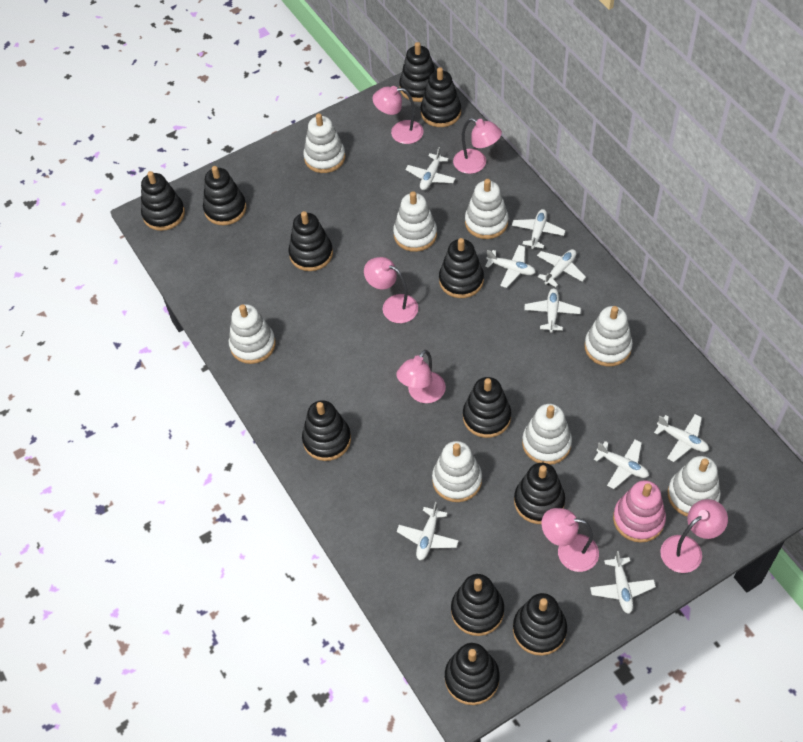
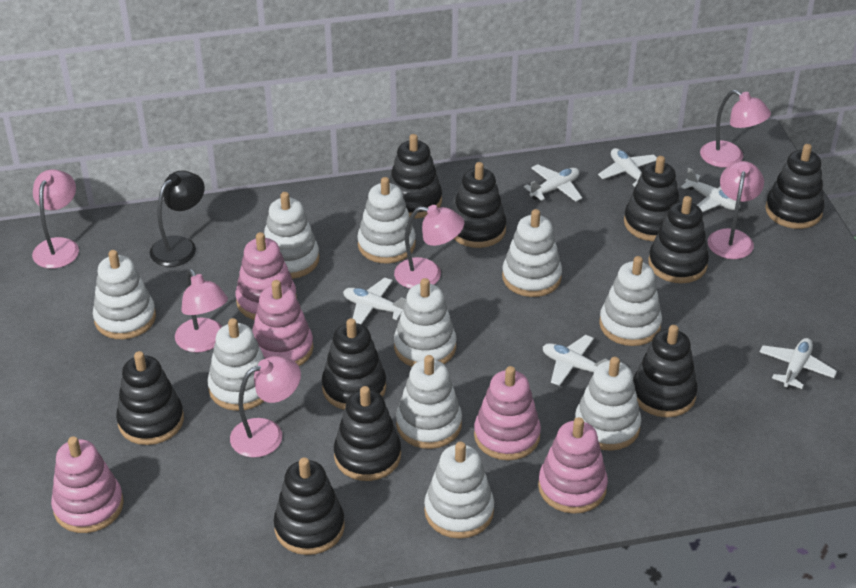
black lamp: none = 0 -> [150,171,205,267] = 1
black stacking toy: [141,171,185,231] [203,166,246,225] [288,211,333,271] [302,400,351,461] [399,42,436,102] [421,67,461,127] [439,238,484,298] [445,643,500,705] [451,574,504,636] [463,377,511,438] [513,593,567,656] [514,463,565,524] = 12 -> [116,351,184,445] [274,457,345,555] [322,318,386,410] [334,386,401,481] [389,134,442,218] [452,162,506,248] [624,156,680,241] [633,325,698,417] [648,196,709,283] [765,144,825,229] = 10
pink stacking toy: [613,480,666,543] = 1 -> [51,436,124,533] [236,232,297,320] [252,280,314,366] [474,366,541,460] [538,417,608,514] = 5
white plane: [397,502,459,560] [405,147,456,190] [485,245,536,288] [512,209,565,249] [524,288,581,333] [537,249,586,287] [590,551,656,614] [594,440,649,489] [654,414,709,462] = 9 -> [343,278,406,324] [524,164,582,201] [543,335,610,386] [598,148,657,187] [681,168,740,212] [760,338,837,389] = 6
white stacking toy: [229,304,276,364] [303,113,345,173] [393,191,437,252] [432,441,482,502] [465,179,508,239] [522,404,572,465] [585,306,633,366] [668,456,721,517] = 8 -> [93,250,156,339] [207,318,265,411] [264,192,319,279] [357,177,416,264] [394,278,456,367] [396,355,462,449] [424,442,494,539] [502,209,562,297] [575,357,641,451] [599,256,662,346] = 10

